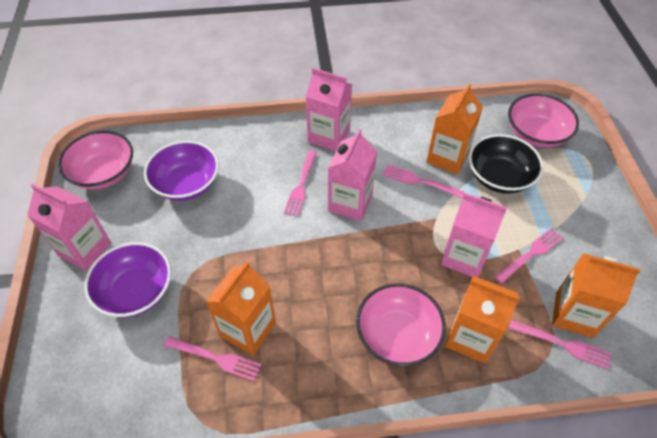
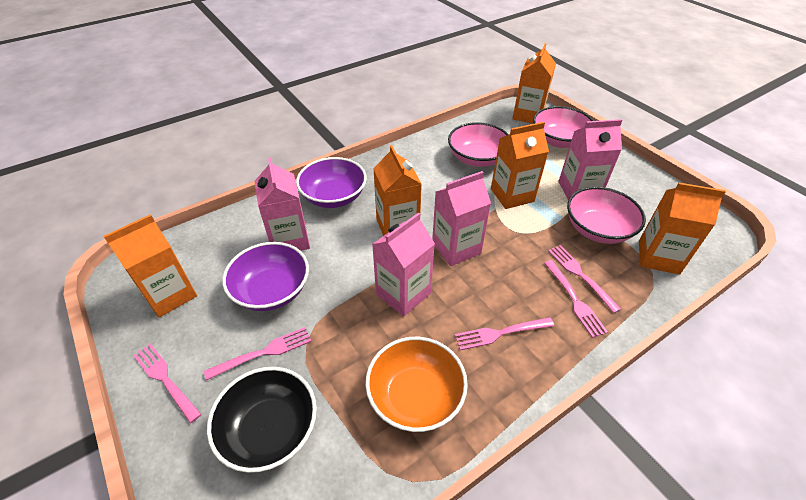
orange bowl: none = 0 -> [365,337,468,432] = 1
orange carton: [206,262,276,356] [426,84,483,175] [445,276,520,364] [552,253,641,338] = 4 -> [103,214,197,318] [373,145,422,236] [491,122,549,209] [512,43,556,124] [639,183,726,275] = 5

